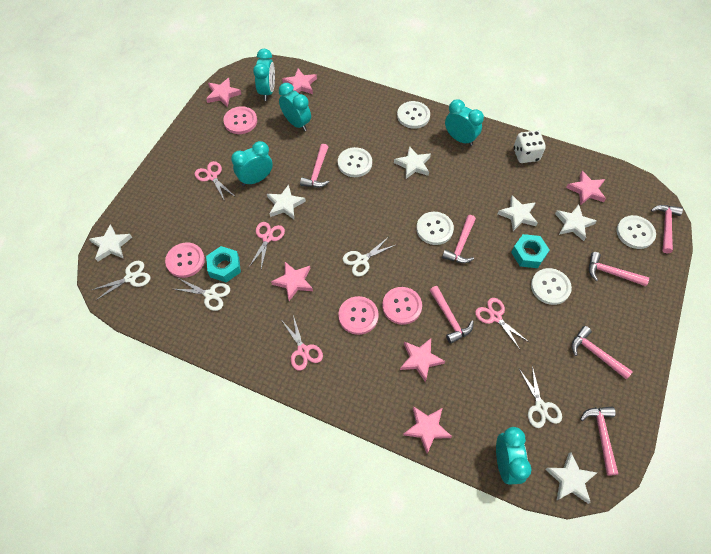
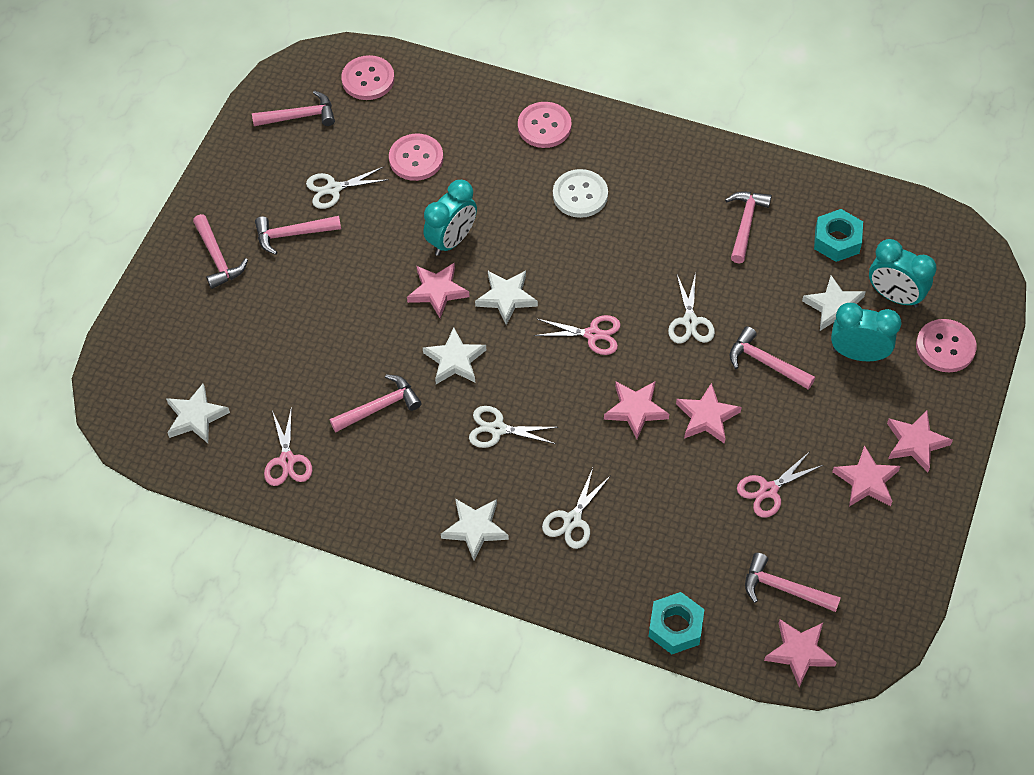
pink scissors: [195,161,234,200] [249,222,285,269] [282,315,323,371] [475,298,530,349] = 4 -> [264,406,312,486] [534,315,621,355] [737,451,823,518] = 3
turquoise clock: [231,141,273,186] [253,49,275,101] [279,83,311,131] [445,99,484,146] [496,427,532,485] = 5 -> [423,180,477,256] [831,303,901,361] [869,239,937,308] = 3
white button: [338,147,372,177] [397,101,430,129] [416,212,454,245] [531,268,572,305] [616,215,656,249] = 5 -> [553,169,608,218] = 1
white dice: [514,130,546,163] = 1 -> none = 0
white star: [89,224,132,262] [267,185,306,219] [394,146,431,179] [498,195,538,231] [545,452,597,504] [555,205,597,241] = 6 -> [166,384,230,443] [423,327,486,384] [441,498,509,561] [475,271,538,325] [802,275,866,331] = 5

